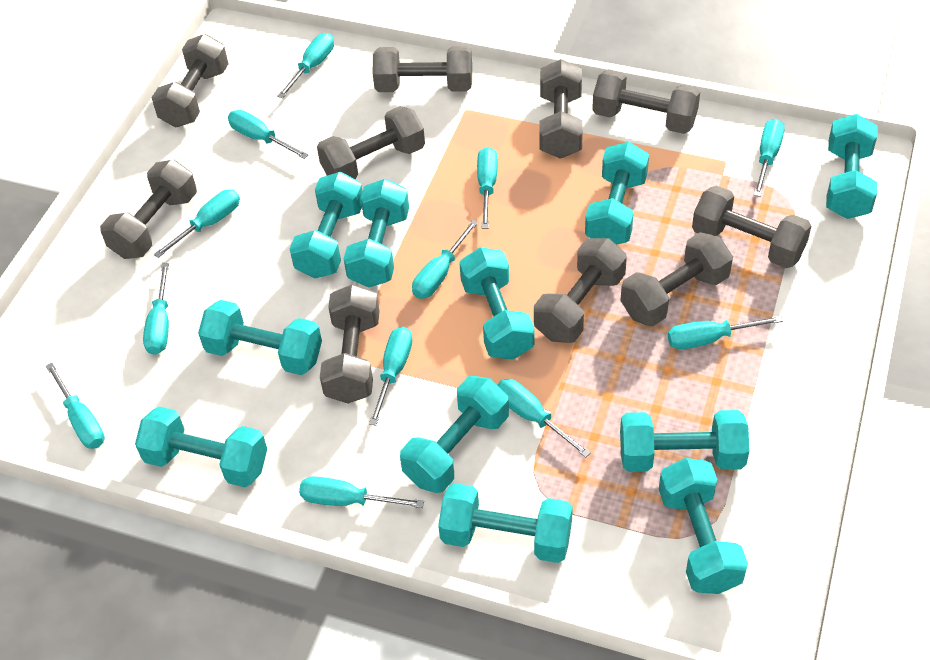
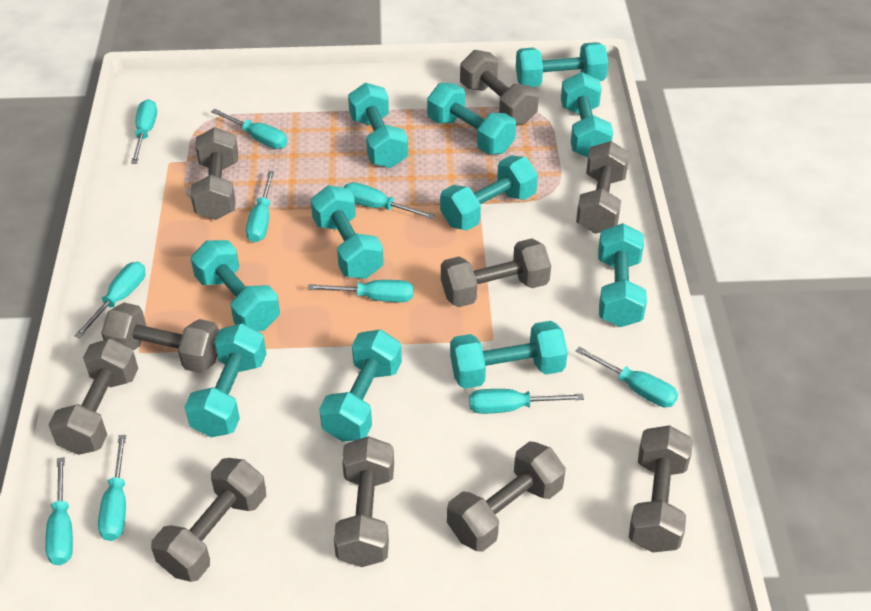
turquoise screwdriver: [46,363,105,449] [143,263,169,355] [154,190,240,258] [228,110,308,159] [277,33,334,98] [299,476,424,508] [369,327,413,425] [412,220,478,299] [477,147,498,229] [498,379,591,458] [668,316,783,349] [754,119,785,197] = 12 -> [45,457,73,565] [74,262,145,338] [98,435,126,541] [131,99,157,164] [211,109,288,149] [246,171,274,243] [308,280,413,302] [344,182,435,219] [469,389,584,414] [576,347,678,407] = 10

